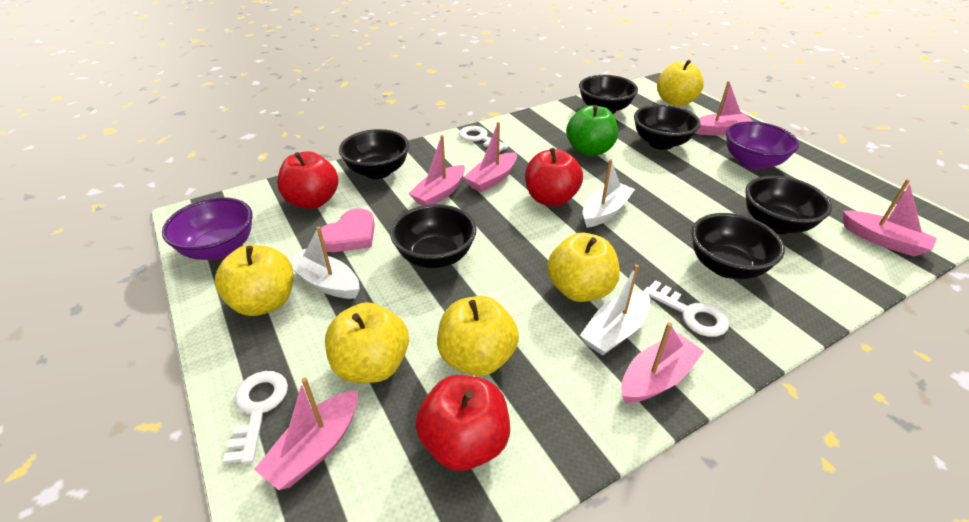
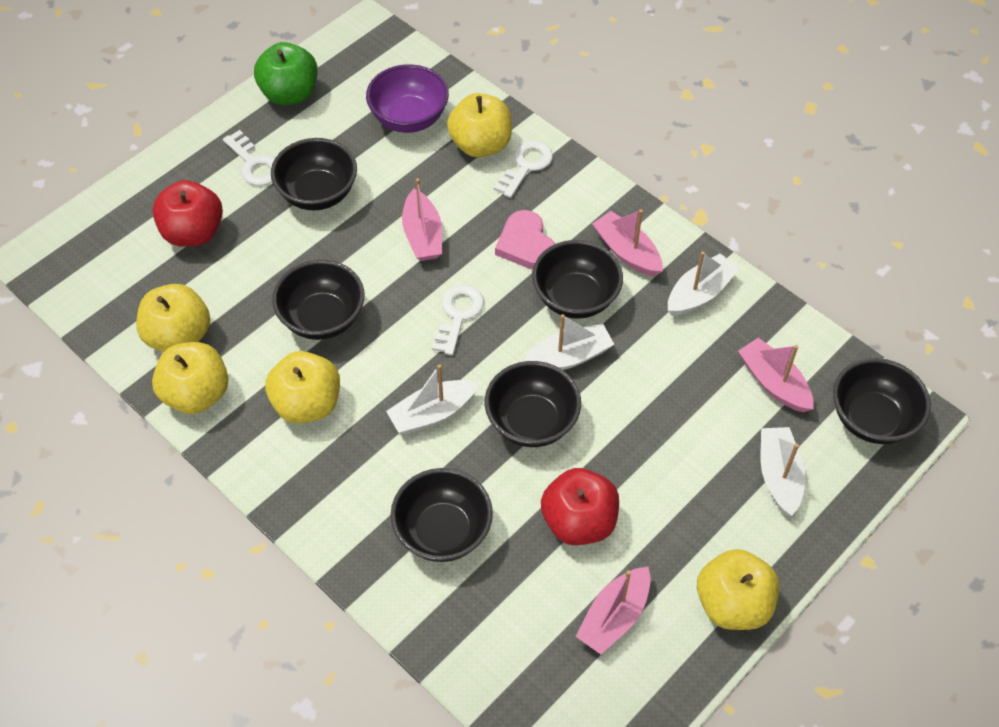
pink boat: [254,377,358,490] [408,135,465,206] [464,122,517,192] [621,322,704,403] [695,81,753,135] [843,179,937,257] = 6 -> [402,178,442,261] [575,567,651,654] [592,209,663,277] [738,338,814,412] = 4
purple bowl: [162,197,253,260] [726,121,799,170] = 2 -> [366,64,449,133] = 1
red apple: [277,151,339,209] [415,375,510,471] [525,148,583,206] = 3 -> [153,180,223,247] [541,468,619,545] = 2
white boat: [289,227,360,299] [580,264,650,356] [582,159,635,228] = 3 -> [386,364,478,434] [523,314,614,370] [668,251,739,316] [761,427,806,516] = 4

